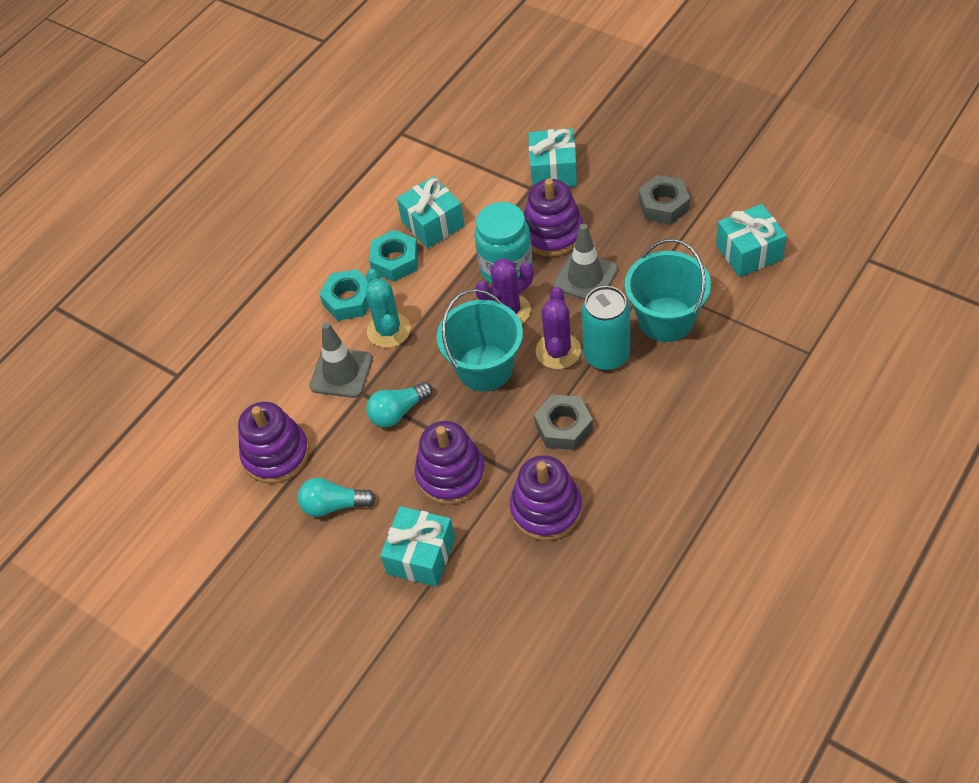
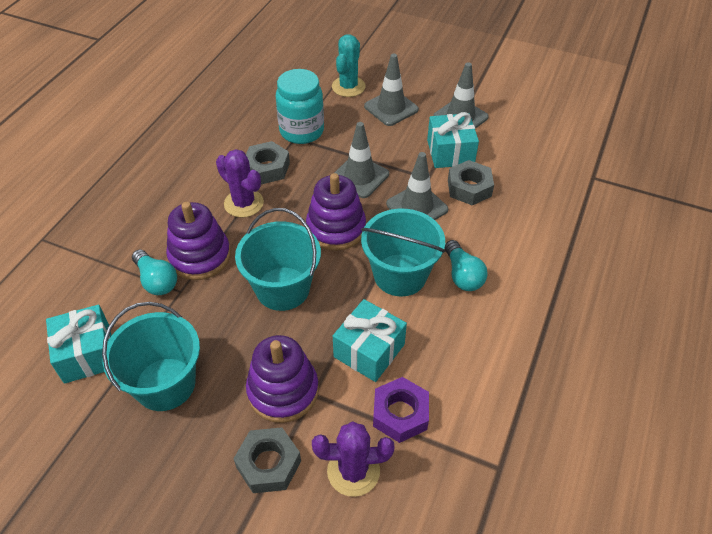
grey nut: [534,394,593,450] [639,175,690,224] = 2 -> [233,427,301,493] [246,141,290,184] [448,160,494,205] = 3
grey traffic cone: [309,322,373,398] [553,224,618,300] = 2 -> [334,122,389,198] [364,54,419,126] [386,152,448,220] [433,62,489,129] = 4
purple nut: none = 0 -> [373,377,429,443] = 1
purple stacking toy: [238,402,309,484] [415,421,486,505] [510,455,582,541] [524,178,583,257] = 4 -> [166,202,231,280] [246,335,319,423] [306,173,366,251] = 3
turquoise bucket: [437,289,523,391] [625,239,711,342] = 2 -> [102,302,200,411] [235,208,321,311] [361,209,445,296] = 3
turquoise can: [582,286,630,371] = 1 -> none = 0
turquoise gift: [380,506,455,587] [397,176,464,248] [528,128,577,187] [716,204,787,277] = 4 -> [46,305,112,384] [333,299,407,382] [427,112,479,168] = 3
turquoise nut: [319,269,369,321] [369,230,418,281] = 2 -> none = 0

